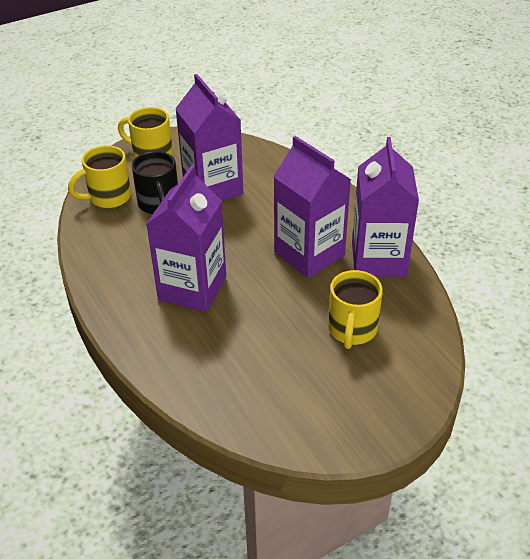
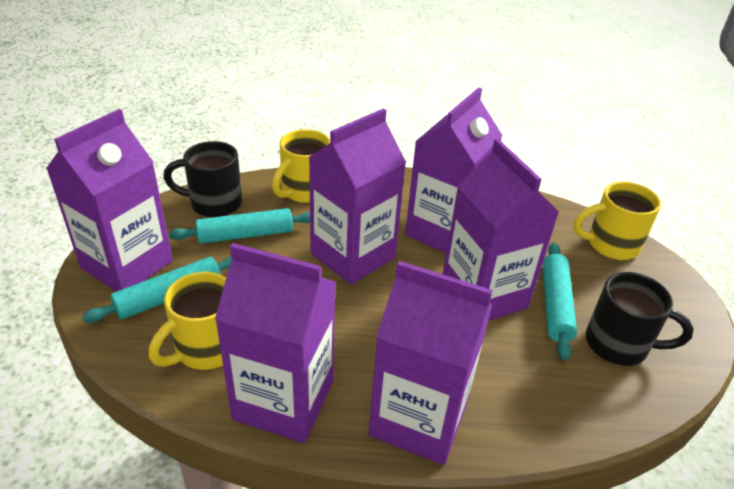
black mug: [132,151,178,214] = 1 -> [163,141,242,217] [586,272,693,366] = 2
purple carton: [146,165,226,312] [175,74,243,201] [273,136,351,278] [352,137,419,277] = 4 -> [46,109,173,291] [215,243,336,443] [309,108,406,285] [369,261,493,465] [405,87,503,253] [443,139,559,321] = 6
turquoise rolling pin: none = 0 -> [82,256,231,323] [169,208,310,244] [543,243,577,360] = 3

